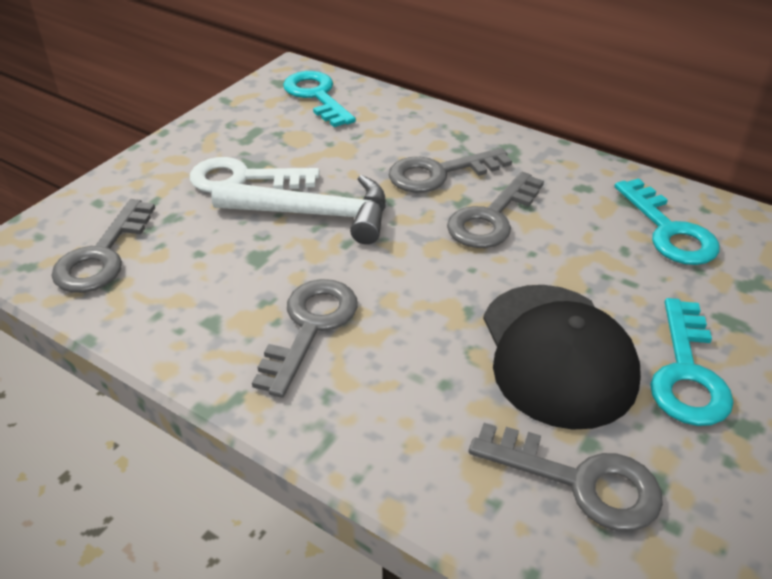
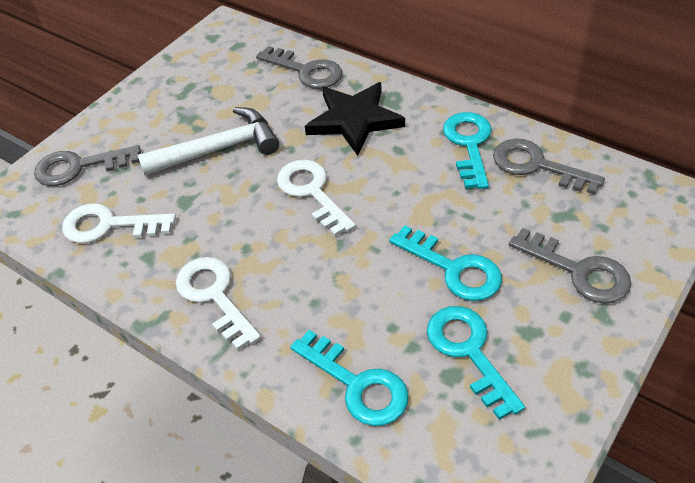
black cap: [483,285,641,430] = 1 -> none = 0
black star: none = 0 -> [305,82,405,156] = 1
grey key: [51,199,155,293] [252,279,358,398] [389,148,512,193] [447,172,544,248] [469,423,663,531] = 5 -> [34,145,141,186] [256,46,342,89] [493,139,605,195] [509,228,631,303] = 4
turquoise key: [283,71,356,127] [615,178,720,265] [650,298,734,426] = 3 -> [290,330,409,426] [389,225,502,301] [427,306,525,420] [443,112,492,189] = 4
white key: [190,157,320,193] = 1 -> [62,203,176,243] [175,257,261,350] [277,160,356,236] = 3

